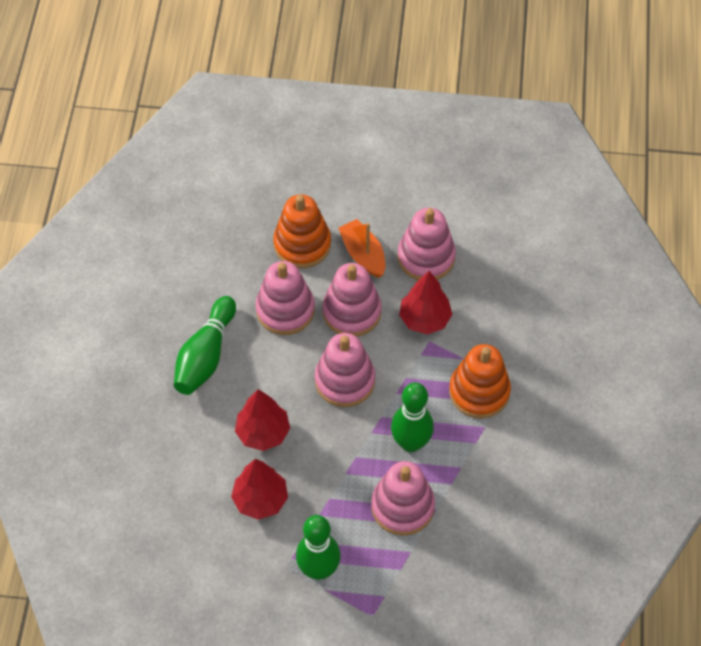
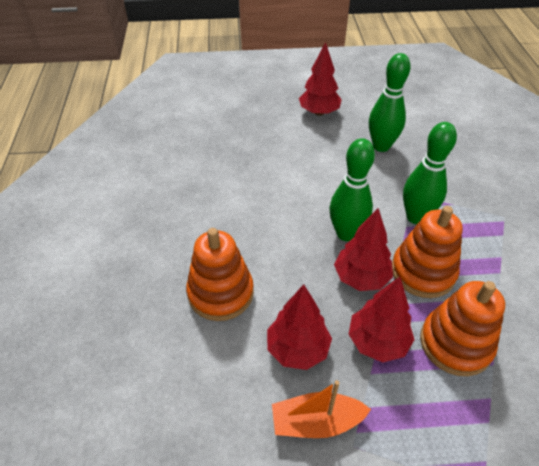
orange stacking toy: [273,194,331,268] [449,344,511,419] = 2 -> [186,228,254,321] [392,206,462,298] [420,281,505,376] = 3
pink stacking toy: [256,261,315,335] [315,333,375,407] [322,263,382,337] [371,461,435,536] [398,208,456,280] = 5 -> none = 0
red tree: [231,459,288,520] [235,389,290,451] [399,271,452,334] = 3 -> [267,284,332,370] [299,42,342,116] [334,208,393,291] [349,277,415,362] = 4

